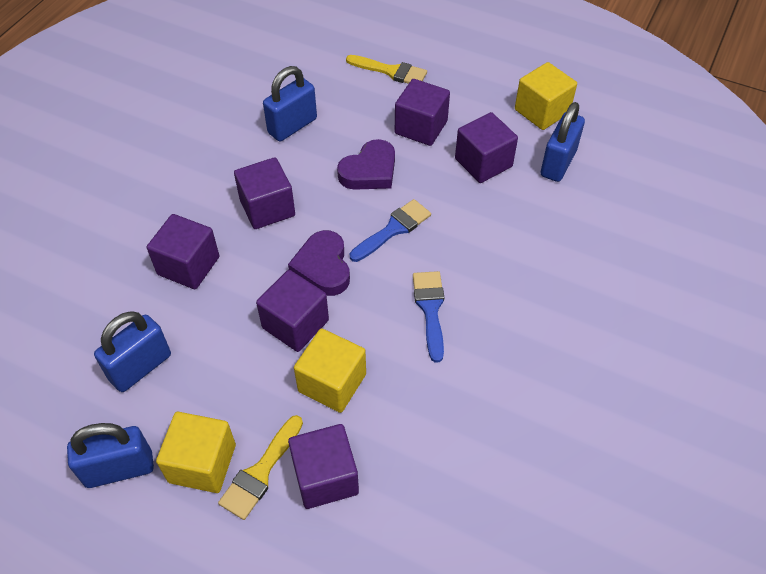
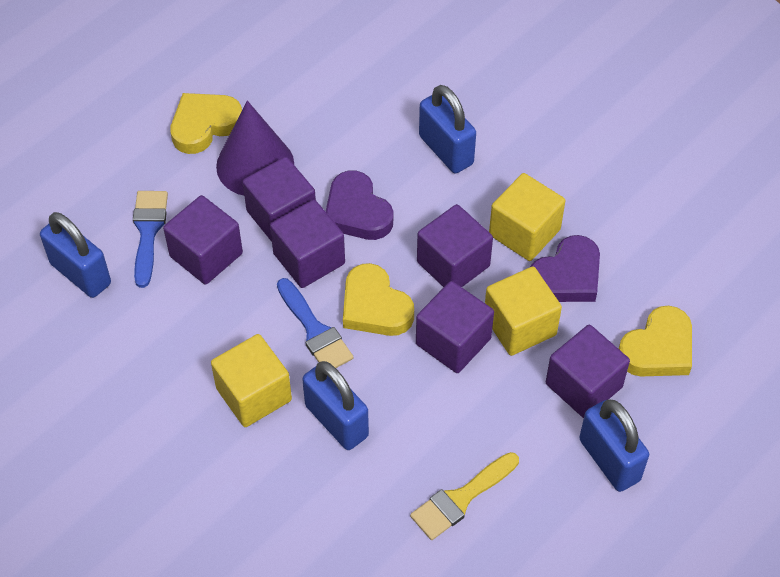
purple cone: none = 0 -> [216,101,294,195] = 1
yellow brush: [218,415,303,520] [346,55,427,84] = 2 -> [410,452,519,540] = 1
yellow heart: none = 0 -> [170,93,242,154] [343,263,414,336] [619,306,692,376] = 3

